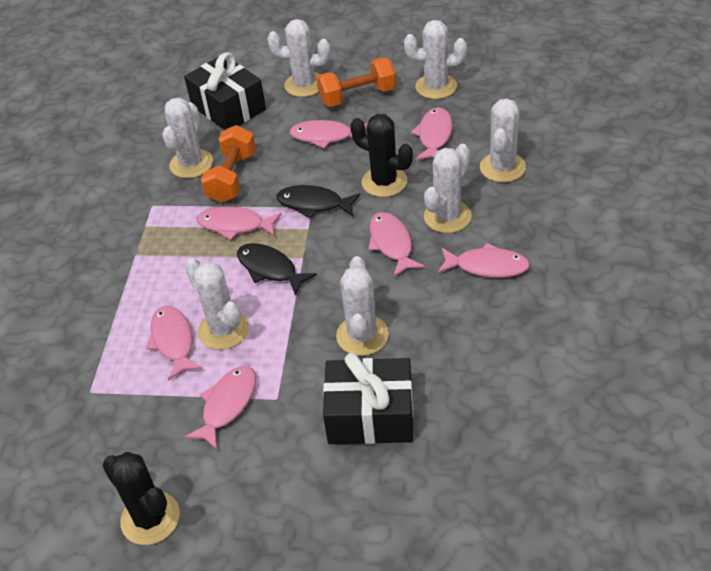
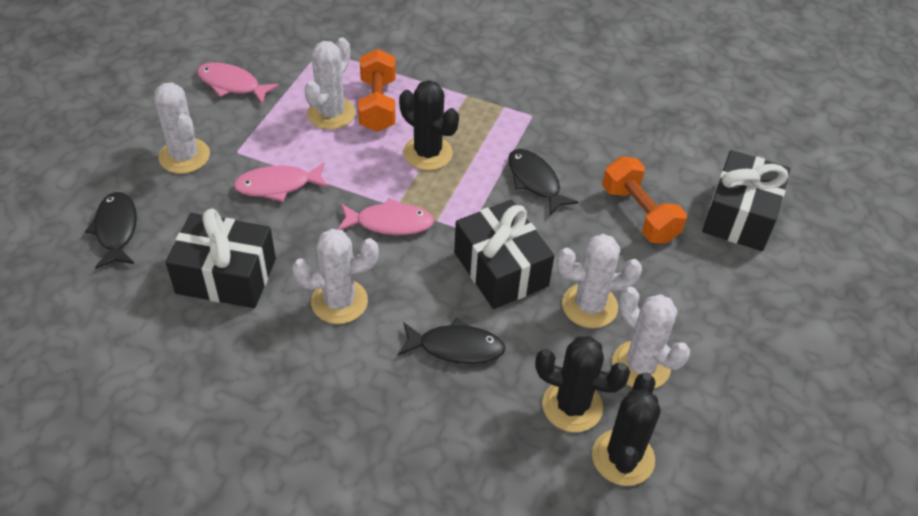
black cactus: [102,452,180,545] [350,114,413,197] = 2 -> [399,80,459,170] [535,336,630,432] [592,372,661,486] = 3
black fish: [237,243,317,296] [276,185,360,218] = 2 -> [85,192,137,269] [398,318,505,364] [508,149,579,215] = 3
black gift: [184,52,266,130] [323,352,413,444] = 2 -> [165,209,276,308] [454,200,554,309] [702,150,791,251] = 3
pink fish: [146,306,203,381] [184,366,256,450] [197,206,282,240] [289,120,368,149] [368,212,425,277] [411,107,453,160] [438,243,530,278] = 7 -> [197,63,279,104] [233,162,329,202] [337,198,434,235] = 3
white cactus: [162,98,213,178] [185,258,249,350] [267,19,331,97] [336,256,389,356] [404,20,467,99] [424,144,472,233] [480,98,526,182] = 7 -> [154,82,210,174] [292,229,379,324] [304,38,356,130] [557,234,642,328] [612,287,690,389] = 5

